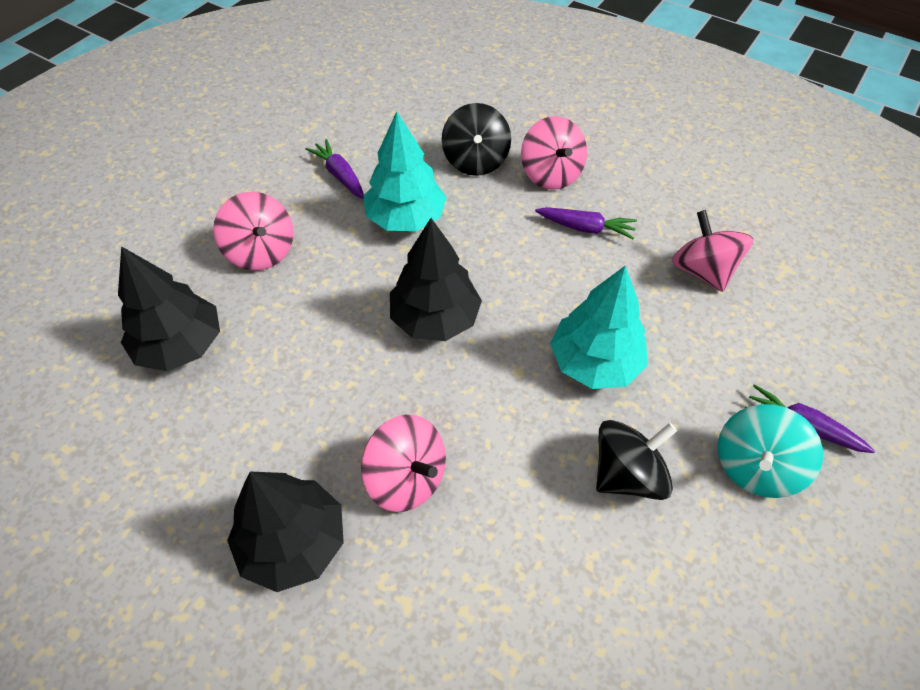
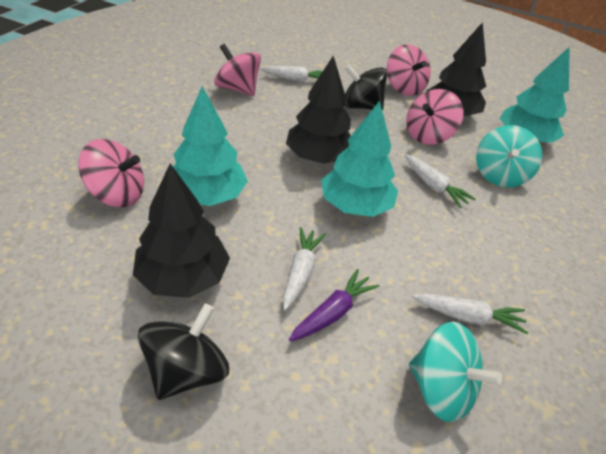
purple carrot: [305,139,364,199] [535,207,637,239] [745,384,875,453] = 3 -> [289,269,380,341] = 1
turquoise spinning top: [718,404,823,498] = 1 -> [409,322,503,422] [476,125,542,188] = 2
turquoise tree: [363,111,447,231] [550,266,648,389] = 2 -> [173,86,248,206] [321,101,398,217] [500,47,570,143] = 3
white carrot: none = 0 -> [260,66,323,82] [283,227,326,311] [405,154,476,208] [413,293,528,334] = 4

